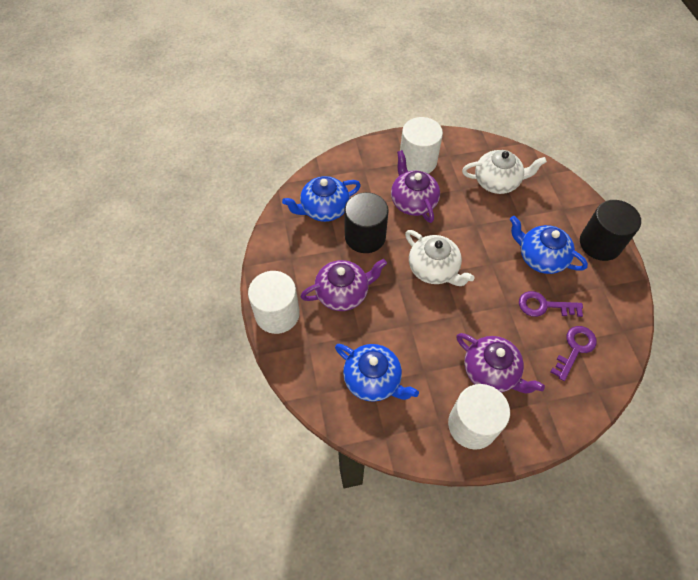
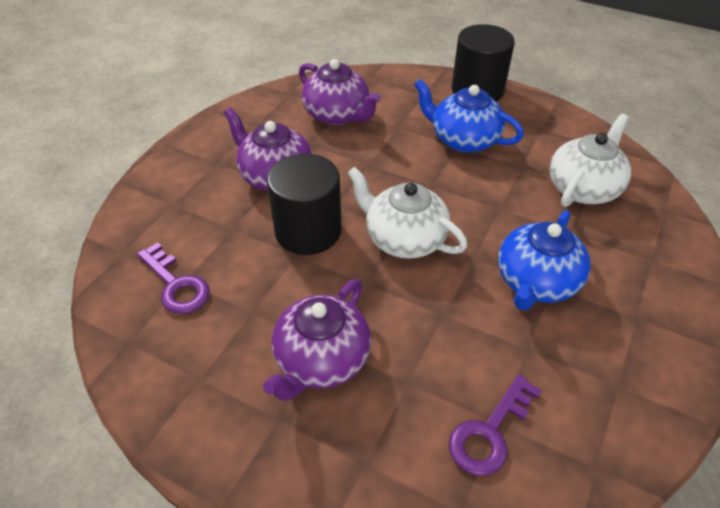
blue teapot: [282,176,361,222] [335,344,419,402] [510,216,588,274] = 3 -> [414,79,524,153] [498,210,591,310] = 2
white cylinder: [248,271,300,334] [400,117,443,174] [448,384,510,450] = 3 -> none = 0

